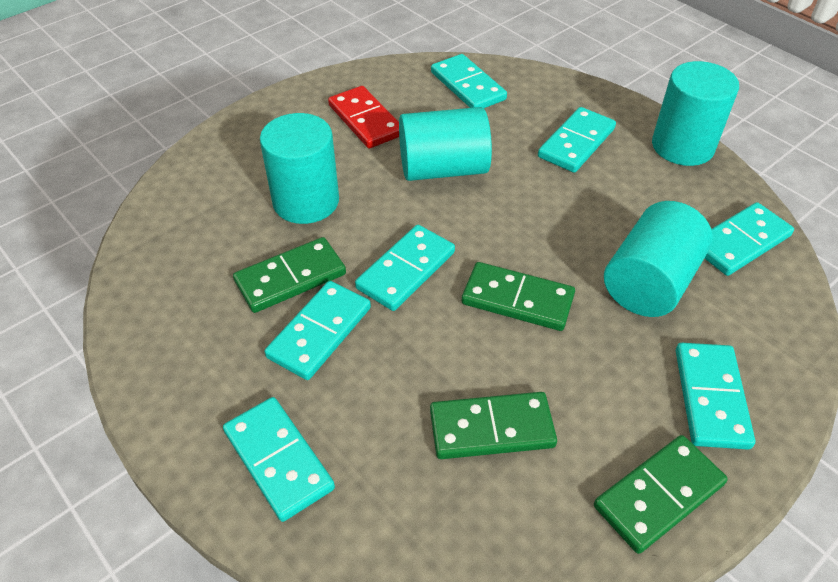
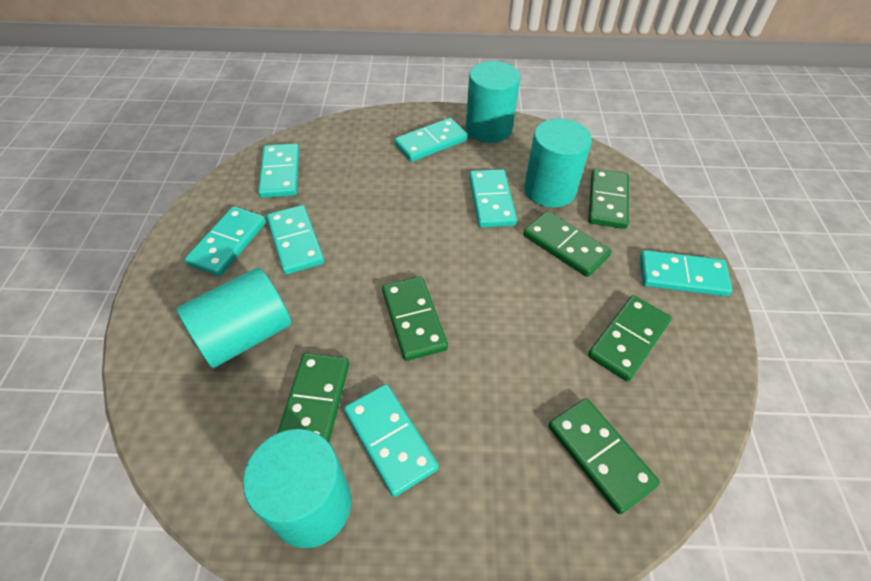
green domino: [233,237,346,313] [430,392,557,459] [462,262,575,331] [594,435,728,554] = 4 -> [277,353,349,442] [382,276,448,361] [524,211,611,277] [548,398,660,514] [588,169,629,229] [588,295,672,382] = 6
red domino: [328,86,399,148] = 1 -> none = 0

